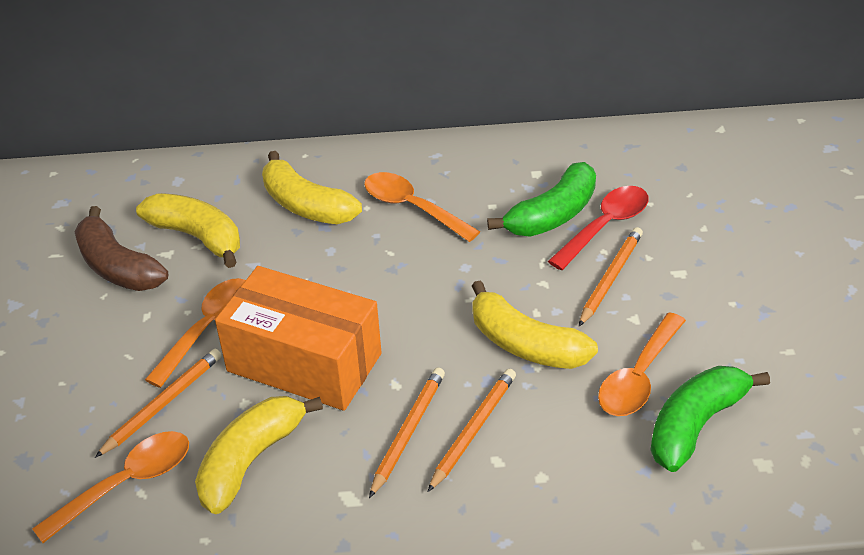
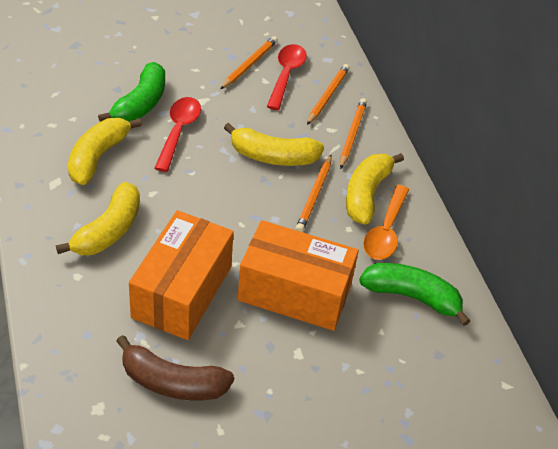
orange box: [215,266,382,411] = 1 -> [129,210,234,340] [237,220,359,331] = 2
orange spoon: [32,431,189,543] [145,278,246,388] [364,172,480,242] [598,312,686,416] = 4 -> [363,185,409,260] = 1
red spoon: [548,186,648,270] = 1 -> [154,97,201,172] [267,44,307,110] = 2

